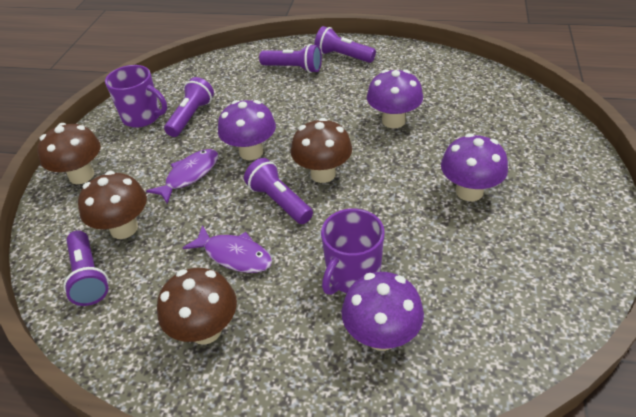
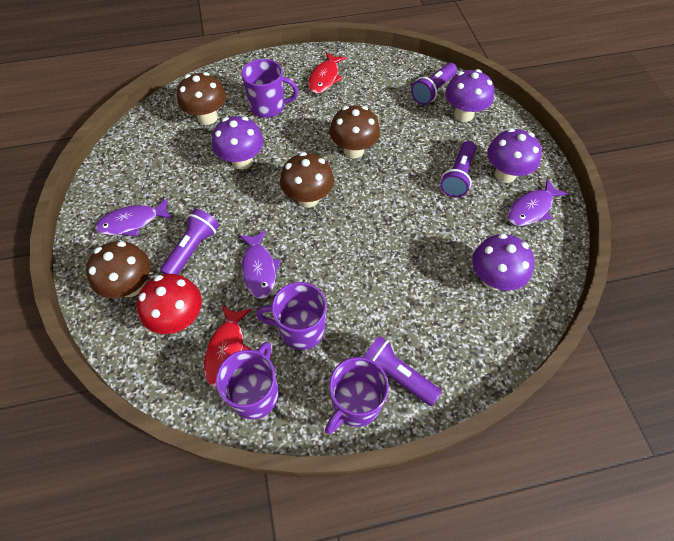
purple fish: [146,149,218,204] [183,225,272,273] = 2 -> [95,198,173,236] [239,230,281,299] [507,178,568,226] = 3
purple flashlight: [63,230,108,306] [164,77,214,137] [244,158,313,224] [259,44,322,73] [314,26,376,63] = 5 -> [160,209,219,274] [363,336,442,406] [411,63,457,105] [440,141,476,197] = 4
purple mug: [105,65,167,128] [321,209,385,295] = 2 -> [216,342,279,419] [241,59,298,118] [256,282,326,350] [325,357,389,434] = 4
red fish: none = 0 -> [204,305,251,387] [308,52,346,93] = 2
red mushroom: none = 0 -> [137,274,202,334] = 1

